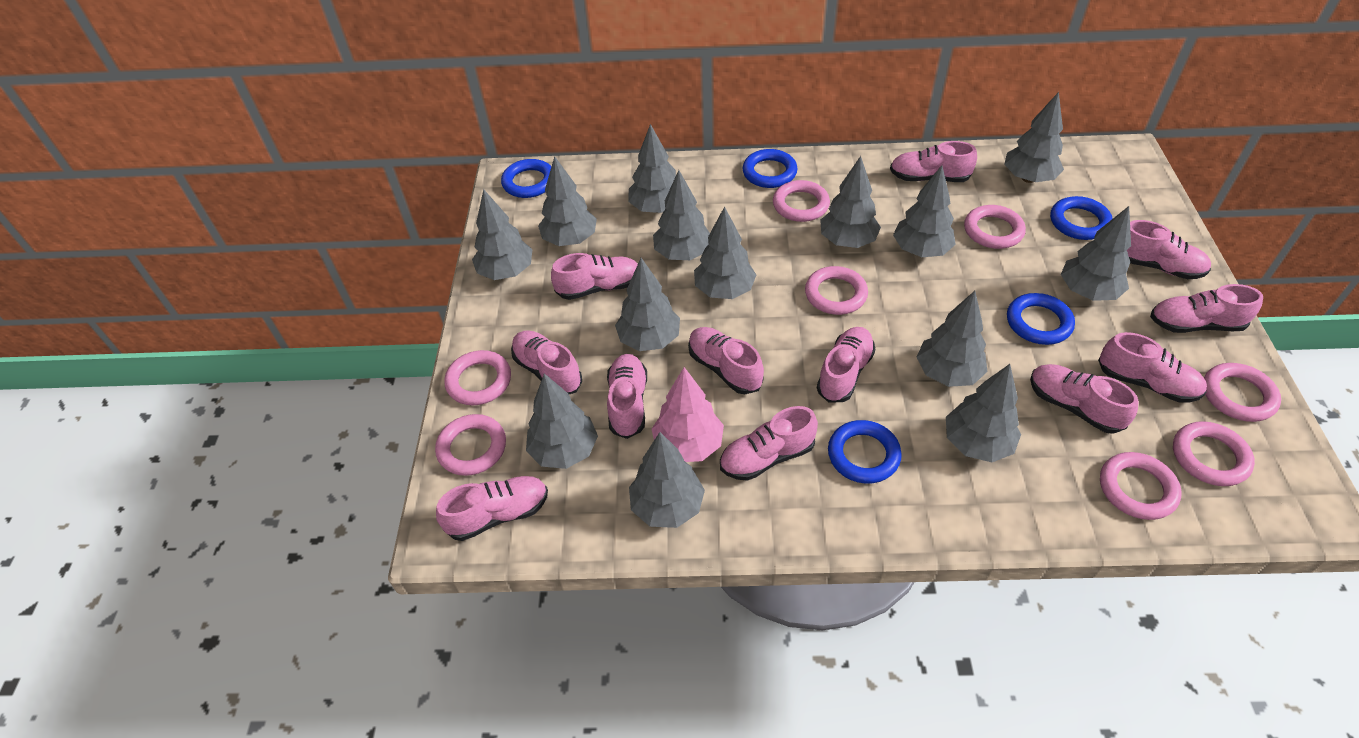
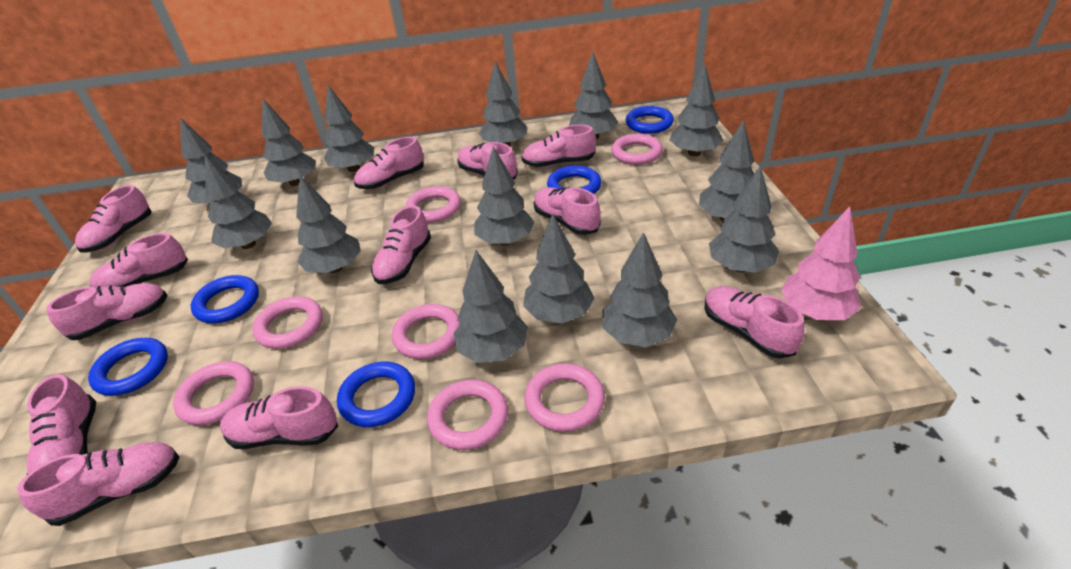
pink ring: [435,414,506,476] [444,350,511,405] [773,180,830,222] [805,266,868,315] [964,205,1026,249] [1100,452,1181,520] [1173,421,1255,486] [1204,363,1281,422] = 8 -> [173,361,254,425] [252,296,323,349] [392,304,460,359] [406,186,461,223] [427,380,508,450] [524,363,605,432] [611,134,663,165] = 7

